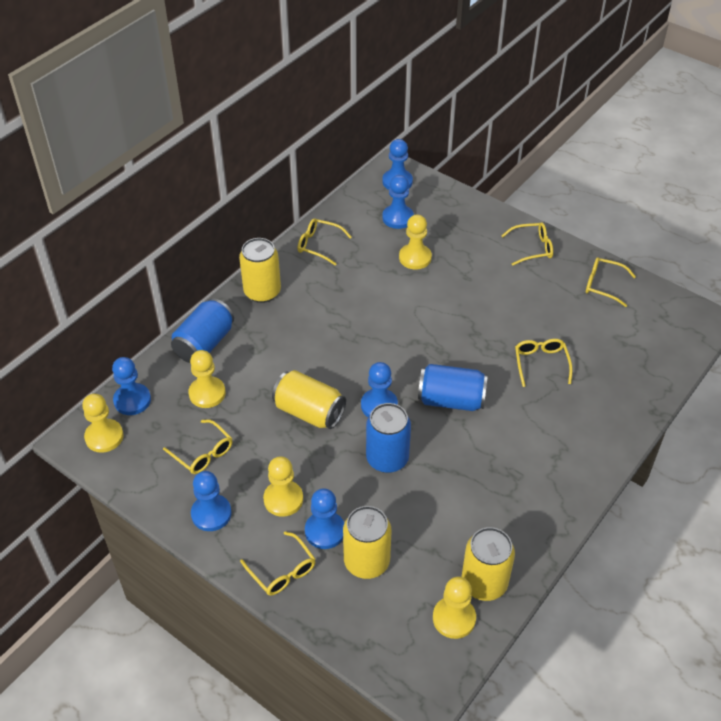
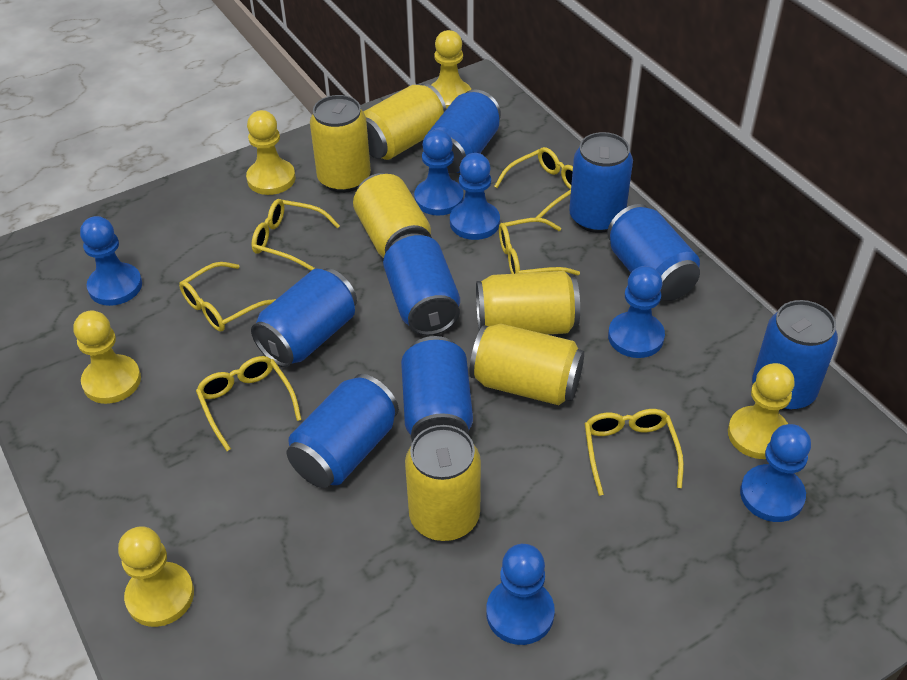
blue can: [171,298,234,363] [366,403,411,473] [418,364,488,411] = 3 -> [251,268,357,368] [287,374,399,488] [383,233,460,336] [401,336,473,442] [427,89,501,174] [569,132,633,233] [607,204,700,301] [752,300,838,411] = 8
yellow can: [239,238,281,303] [272,370,346,429] [343,506,391,579] [461,527,515,601] = 4 -> [310,95,371,193] [353,173,432,258] [363,83,447,160] [405,425,481,541] [469,323,584,405] [476,271,580,335] = 6

